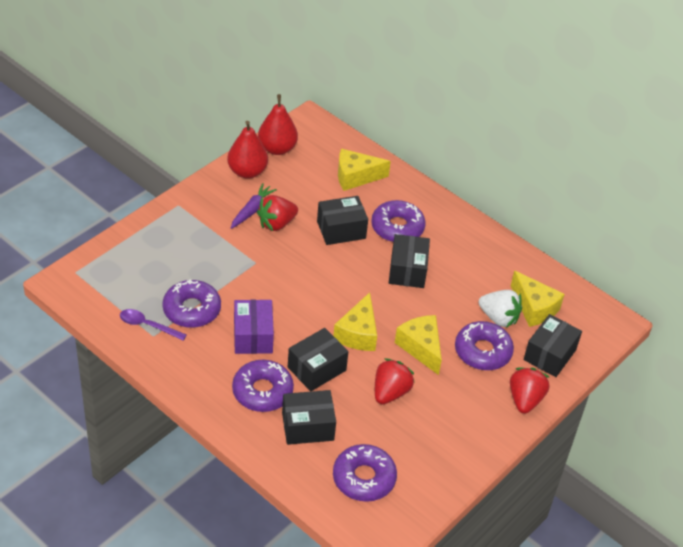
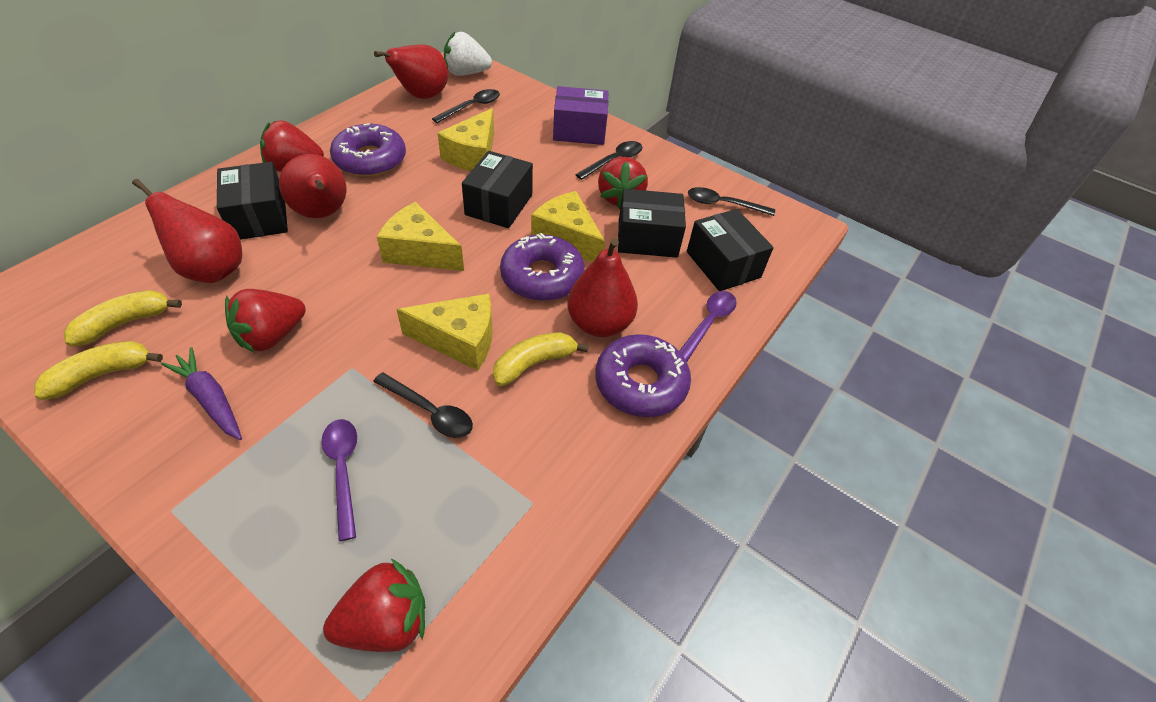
black box: [282,390,336,445] [288,328,348,391] [317,196,368,245] [389,234,430,288] [524,314,582,377] = 5 -> [217,162,288,240] [462,151,533,228] [618,189,686,258] [687,209,773,291] = 4
black spoon: none = 0 -> [373,372,473,438] [432,89,500,123] [575,141,643,180] [688,187,775,216] = 4
purple donut: [162,280,221,328] [232,360,294,412] [333,444,397,502] [371,200,426,242] [455,321,514,370] = 5 -> [330,123,406,177] [500,233,585,301] [595,334,691,417] = 3
purple spoon: [120,309,187,341] = 1 -> [321,419,357,541] [679,291,737,361] = 2
red pear: [227,121,268,179] [258,94,298,155] = 2 -> [132,179,242,283] [279,154,347,218] [374,44,448,99] [567,238,638,337] = 4
red strawberry: [257,195,298,231] [375,358,415,405] [510,367,549,414] = 3 -> [225,289,306,353] [260,120,324,172] [323,558,425,652] [598,157,648,209] = 4
yellow banana: none = 0 -> [34,341,163,400] [64,290,182,347] [493,332,589,386] = 3

